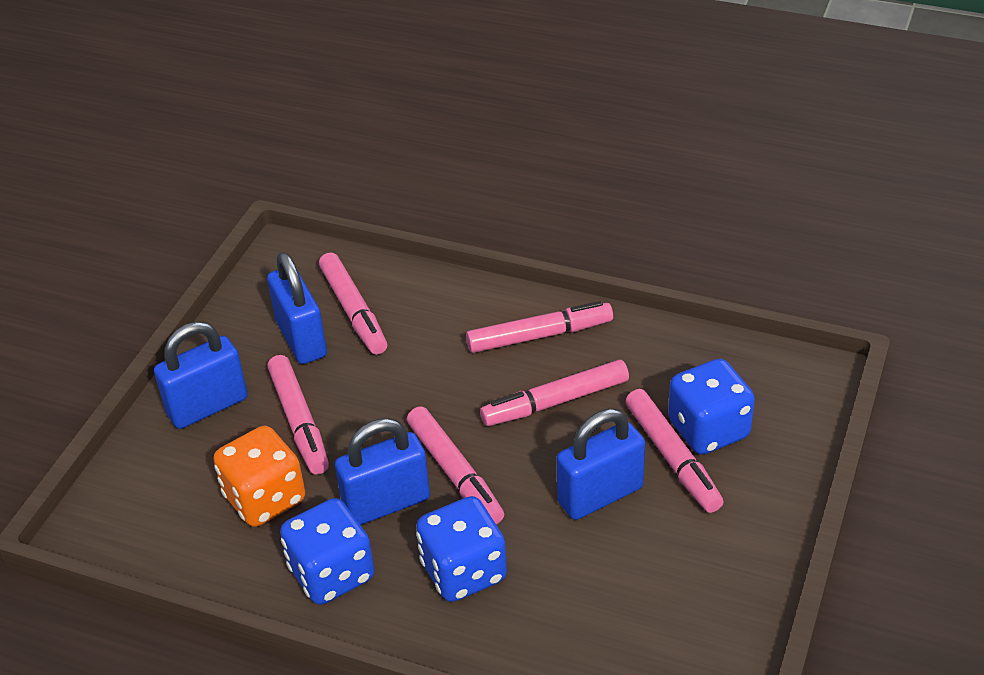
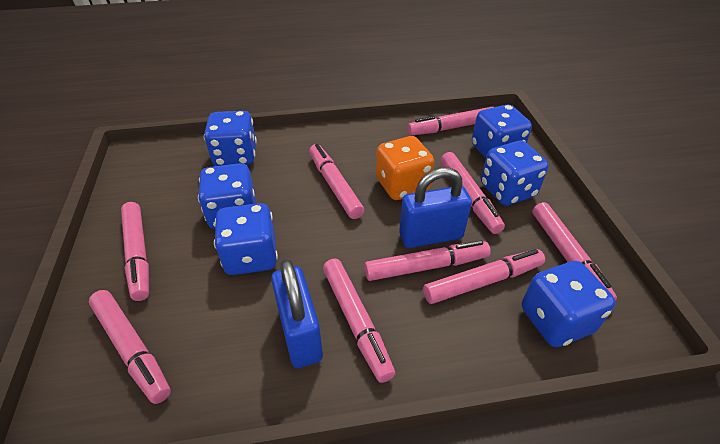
blue dice: [280,498,374,605] [416,496,507,602] [668,359,755,455] = 3 -> [198,163,256,229] [204,111,257,166] [214,203,278,275] [472,105,532,158] [481,141,549,206] [522,261,616,347] = 6
blue padlock: [154,322,248,429] [267,252,327,364] [335,418,430,525] [556,409,645,520] = 4 -> [271,259,323,368] [399,168,472,248] = 2
pink marker: [267,355,329,475] [319,252,387,355] [407,406,504,524] [466,301,613,353] [480,359,629,426] [625,389,724,513] = 6 -> [89,290,171,404] [121,202,149,301] [309,144,364,219] [323,259,395,383] [364,241,491,281] [407,107,494,136] [423,249,545,304] [441,152,505,234] [532,202,617,301] = 9

